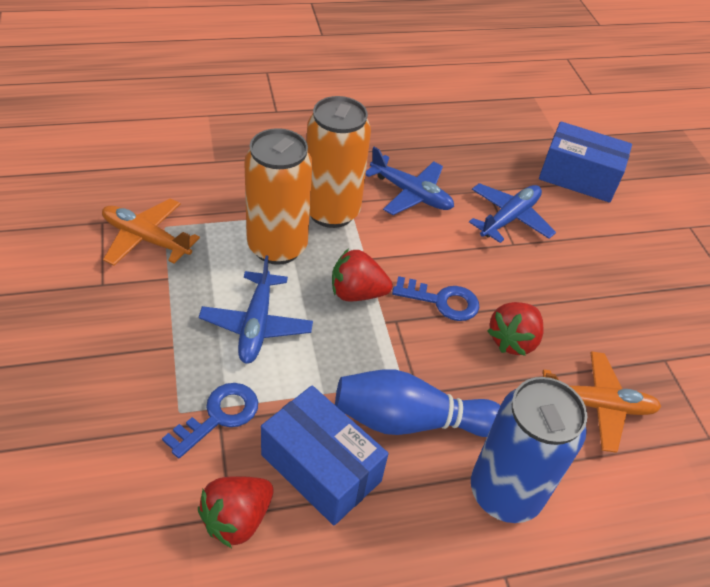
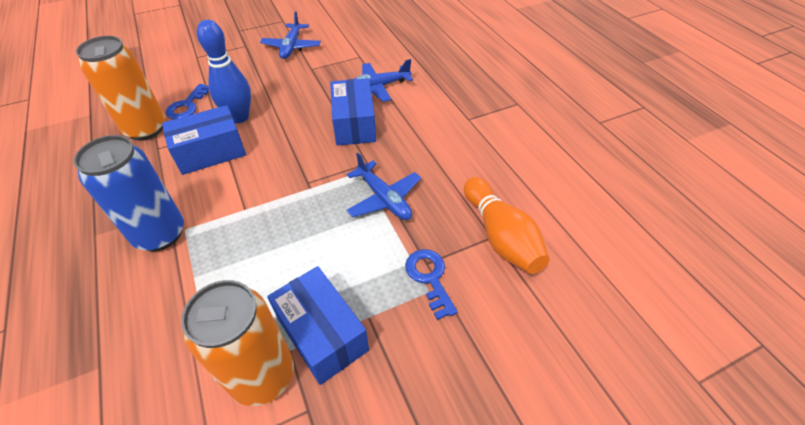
blue box: [261,385,388,526] [539,121,632,202] = 2 -> [162,105,246,175] [267,266,369,385] [330,78,376,146] = 3
orange bowling pin: none = 0 -> [464,177,549,274] = 1
orange plane: [102,198,200,266] [543,351,662,453] = 2 -> none = 0
red strawberry: [198,476,274,548] [332,249,392,301] [487,302,544,356] = 3 -> none = 0

